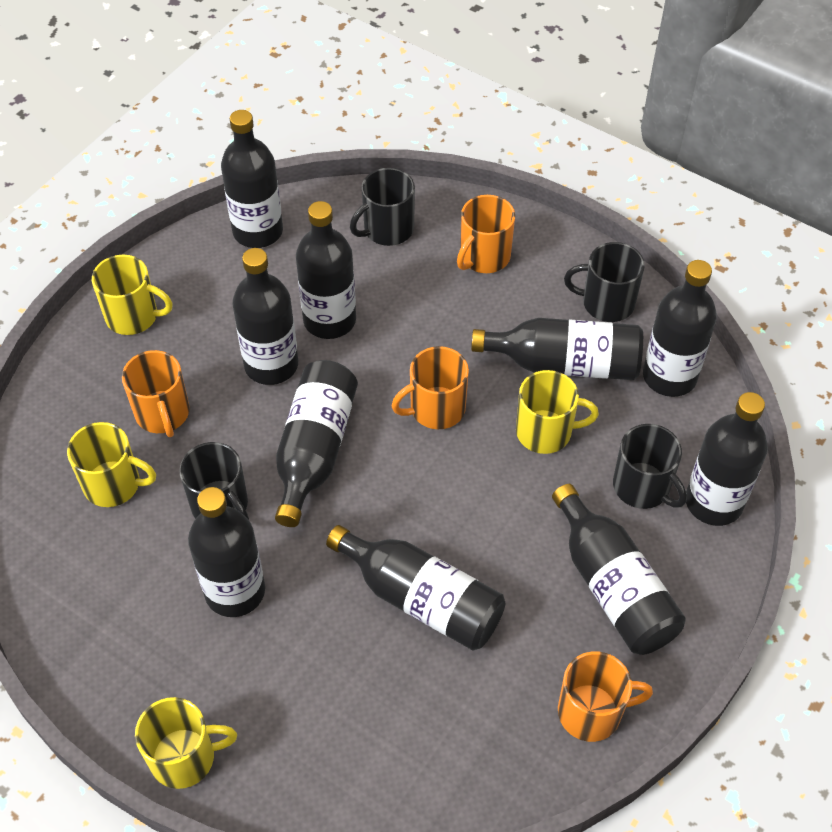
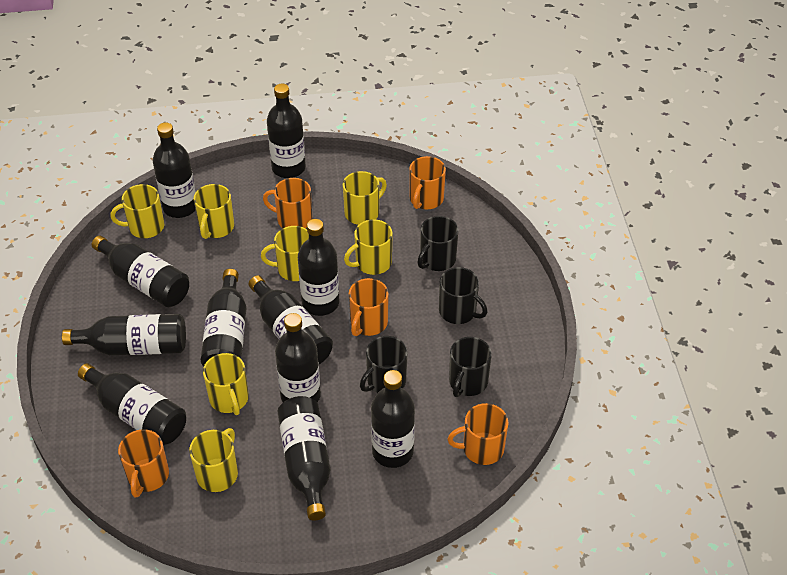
black bottle: [188,487,265,617] [221,110,283,248] [232,248,298,385] [275,360,358,527] [296,201,356,339] [326,525,505,650] [471,318,643,380] [552,484,686,655] [643,260,717,397] [686,392,768,526] = 10 -> [62,314,186,355] [78,363,186,445] [92,235,189,307] [153,122,196,218] [201,269,246,366] [249,275,333,364] [267,84,306,178] [275,313,321,402] [277,396,330,521] [298,219,339,316] [371,370,415,468] = 11
orange mug: [122,350,190,437] [392,346,469,429] [457,195,515,273] [558,651,653,742] = 4 -> [118,429,169,497] [263,178,312,229] [349,278,389,336] [409,156,446,209] [448,403,509,465] = 5
yellow mug: [67,422,156,507] [92,255,173,335] [135,697,237,789] [516,370,599,454] = 4 -> [111,184,164,238] [189,428,238,492] [194,184,234,239] [203,353,249,415] [261,226,309,281] [343,171,387,225] [344,219,393,275] = 7

